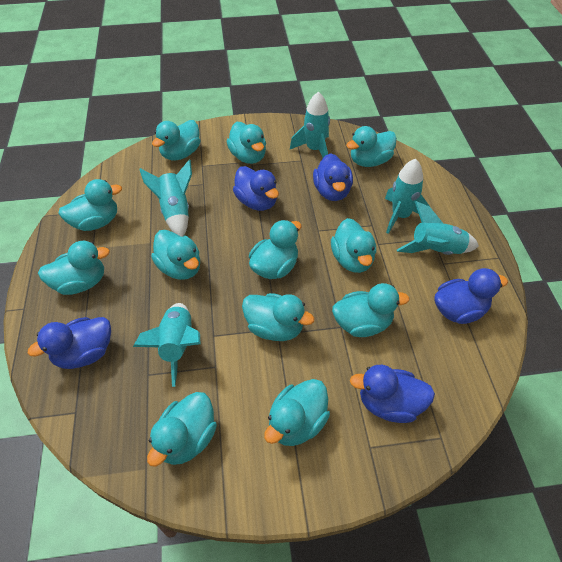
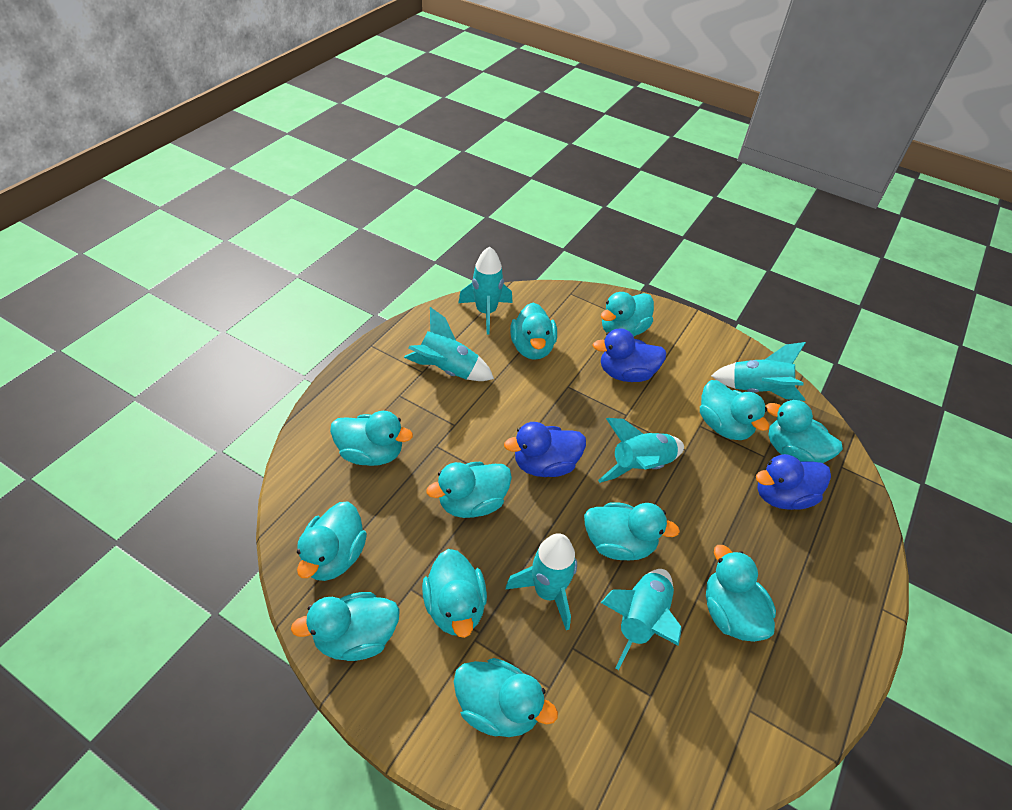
blue duck: [28,317,111,369] [233,166,279,211] [313,153,353,201] [350,365,435,423] [434,268,508,324] = 5 -> [504,422,586,477] [592,328,666,382] [756,454,831,510] = 3
turquoise rocket: [133,303,200,387] [139,160,192,237] [290,91,330,158] [385,159,429,234] [397,201,479,255] = 5 -> [404,307,494,381] [458,246,513,334] [505,533,577,630] [598,418,684,483] [601,569,682,670] [711,342,806,401] = 6

